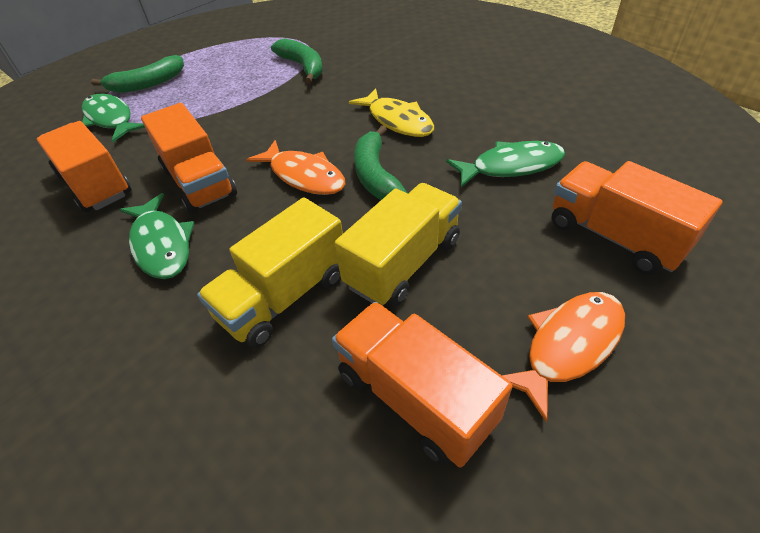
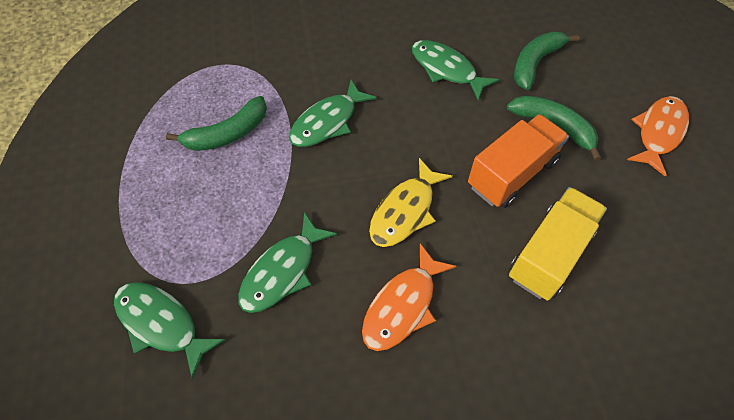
green fish: [82,94,145,142] [119,193,194,279] [446,141,565,188] = 3 -> [114,282,225,379] [238,212,337,313] [289,80,377,147] [412,40,499,100] = 4
orange truck: [37,121,132,213] [141,103,237,213] [332,302,513,468] [552,161,723,275] = 4 -> [468,114,569,208] = 1
yellow truck: [197,197,343,348] [334,183,462,306] = 2 -> [509,187,607,301] = 1

